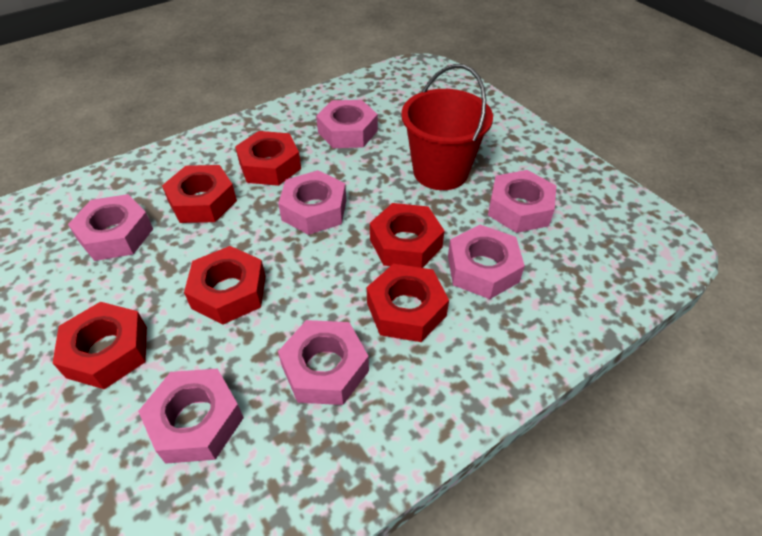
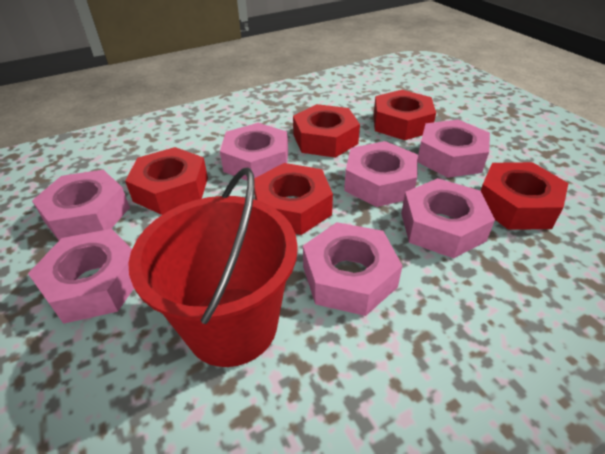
red nut: [53,302,147,389] [162,165,237,223] [184,246,266,325] [235,131,301,186] [367,264,449,342] [370,203,444,268] = 6 -> [125,147,208,215] [254,163,333,235] [293,104,360,158] [373,90,436,140] [480,162,569,230] = 5

